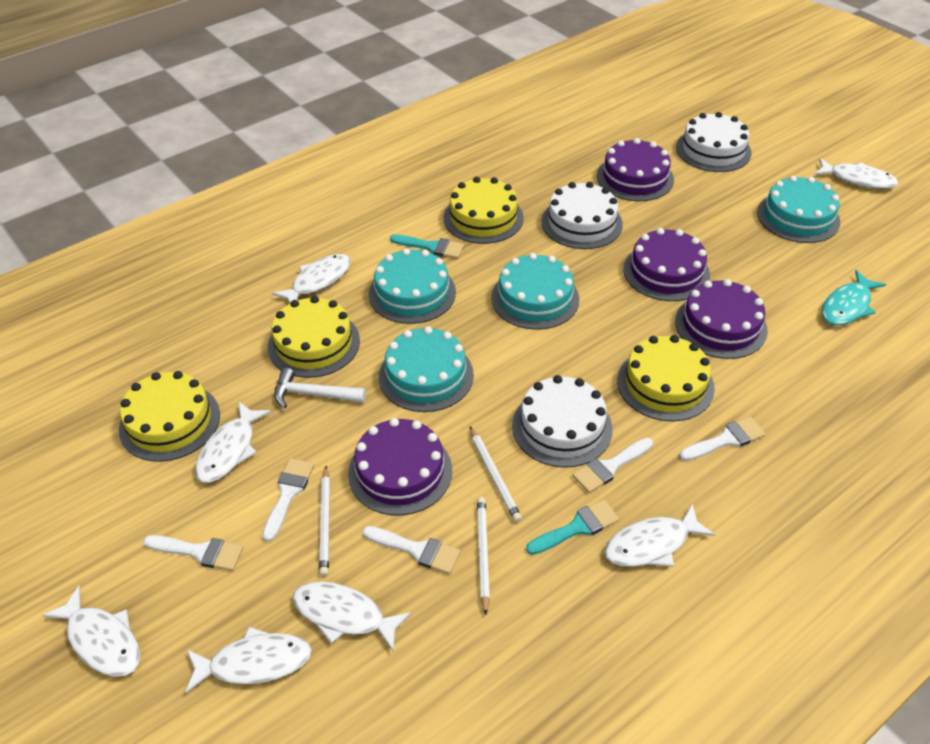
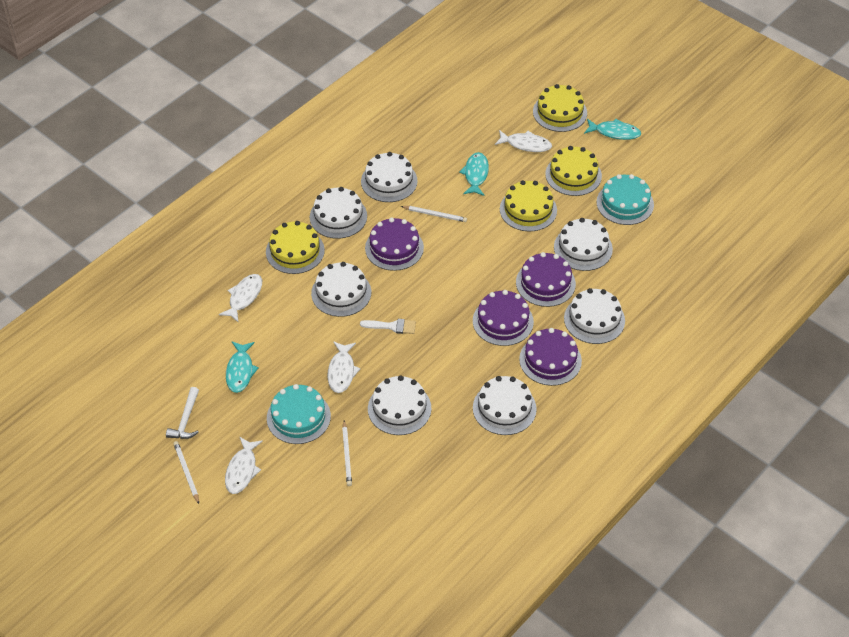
turquoise brush: [390,234,464,259] [526,500,619,555] = 2 -> none = 0
turquoise cake: [369,248,456,324] [379,326,474,412] [491,253,579,330] [757,176,840,243] = 4 -> [267,384,331,444] [596,174,654,225] = 2
turquoise fish: [822,270,886,325] = 1 -> [226,341,259,393] [459,152,489,196] [584,119,641,140] = 3
white brush: [143,535,244,571] [262,458,314,542] [363,526,460,574] [572,438,653,493] [679,416,766,461] = 5 -> [360,319,416,334] = 1
white cake: [512,375,613,468] [541,182,623,249] [676,112,751,172] = 3 -> [310,187,367,239] [311,262,371,317] [361,152,418,202] [368,375,431,435] [473,376,537,435] [554,218,613,271] [564,288,625,344] = 7
white fish: [42,585,140,677] [185,627,312,693] [195,402,271,483] [272,254,351,303] [293,582,411,651] [604,504,715,567] [814,158,898,189] = 7 -> [219,274,262,323] [225,437,263,494] [327,341,360,393] [495,130,552,152] = 4

